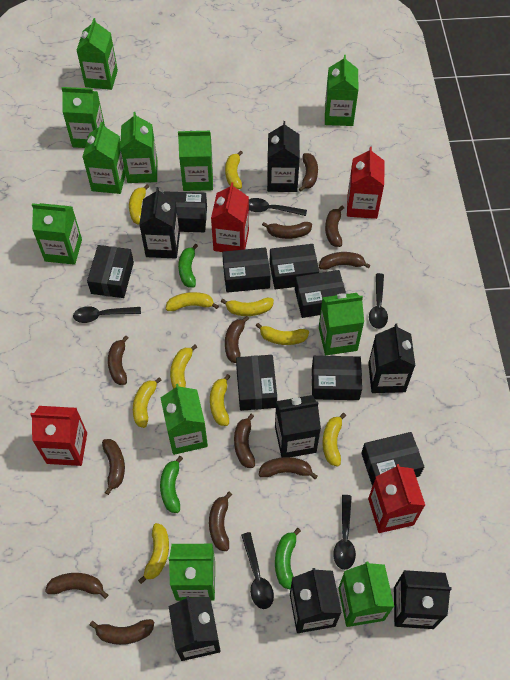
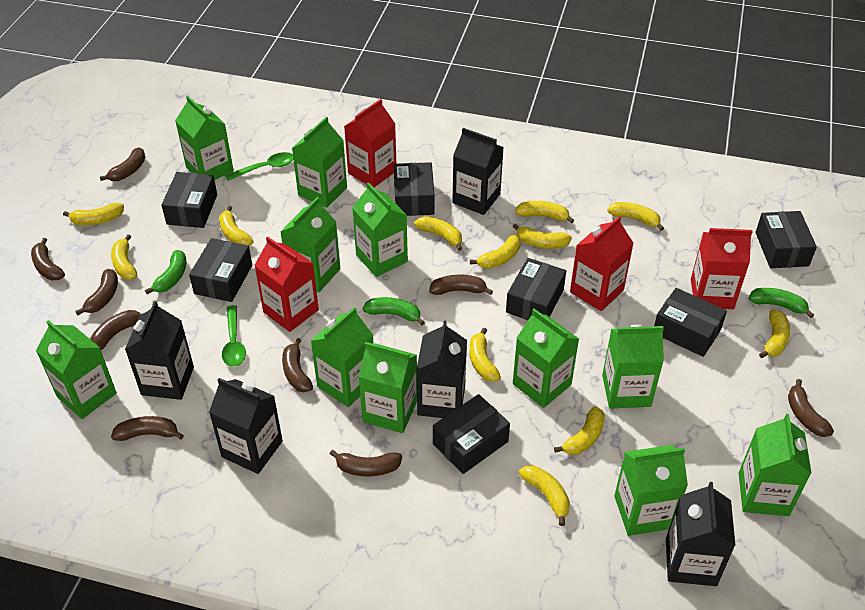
black box: [87,245,134,298] [164,191,207,232] [222,247,270,293] [236,355,277,411] [270,244,319,289] [295,270,346,318] [312,356,362,400] [361,432,424,486] = 8 -> [161,172,217,228] [189,238,252,302] [394,162,435,216] [433,394,510,474] [506,258,566,320] [654,288,727,357] [755,211,817,268] = 7
black carton: [139,187,180,259] [168,596,221,661] [267,121,300,192] [275,395,321,458] [290,568,342,633] [368,324,415,393] [394,570,452,629] = 7 -> [125,301,194,400] [209,378,283,474] [416,321,467,418] [452,128,504,215] [666,482,736,586] = 5
black spoon: [73,306,141,323] [241,532,274,609] [249,198,307,216] [333,495,356,570] [369,273,388,329] = 5 -> none = 0
brown banana: [45,573,108,599] [90,619,154,645] [102,439,125,495] [108,335,128,385] [209,492,232,551] [225,316,249,363] [234,414,255,468] [259,457,318,479] [262,222,312,239] [299,153,318,192] [319,252,370,270] [325,206,344,247] = 12 -> [31,238,65,280] [75,269,118,315] [90,310,144,350] [100,147,145,181] [111,416,184,441] [282,338,313,392] [330,450,402,477] [429,275,493,295] [788,379,834,437] = 9
green spoon: none = 0 -> [222,305,246,367] [225,152,293,181] = 2
yellow banana: [129,184,149,224] [133,377,162,428] [138,523,169,584] [166,292,219,311] [170,345,197,389] [210,374,231,426] [221,298,274,316] [225,150,243,189] [256,323,309,345] [322,413,346,467] = 10 -> [63,203,124,225] [111,234,137,280] [219,206,254,246] [414,216,462,251] [469,328,501,382] [470,235,521,269] [512,224,572,249] [515,201,574,223] [519,465,570,526] [554,406,605,455] [607,202,664,231] [759,310,790,358] = 12

